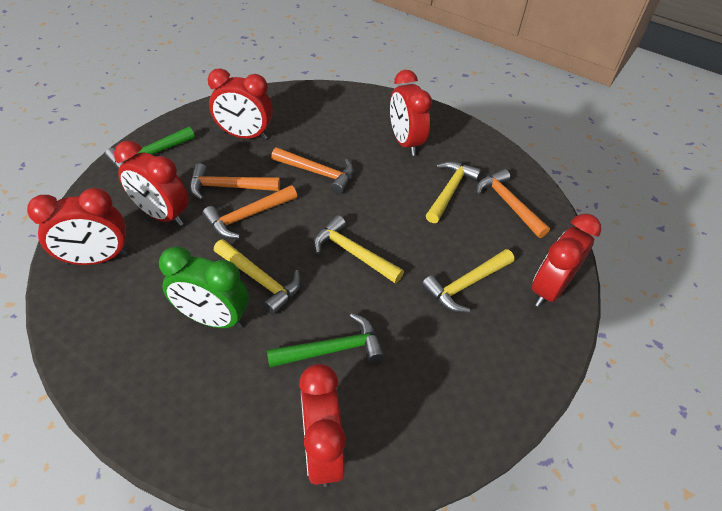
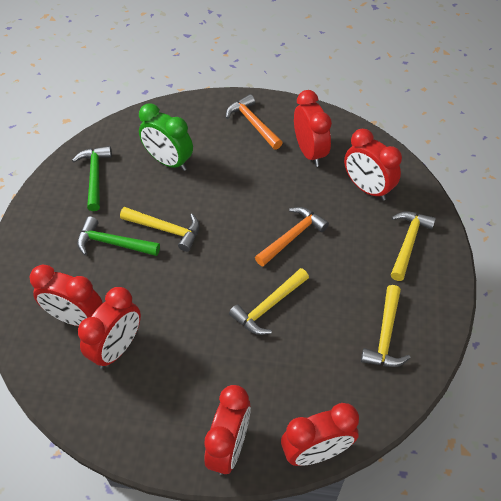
orange hammer: [190,163,280,200] [202,185,297,239] [271,147,354,194] [476,169,550,238] = 4 -> [226,94,283,150] [255,207,329,266] = 2

